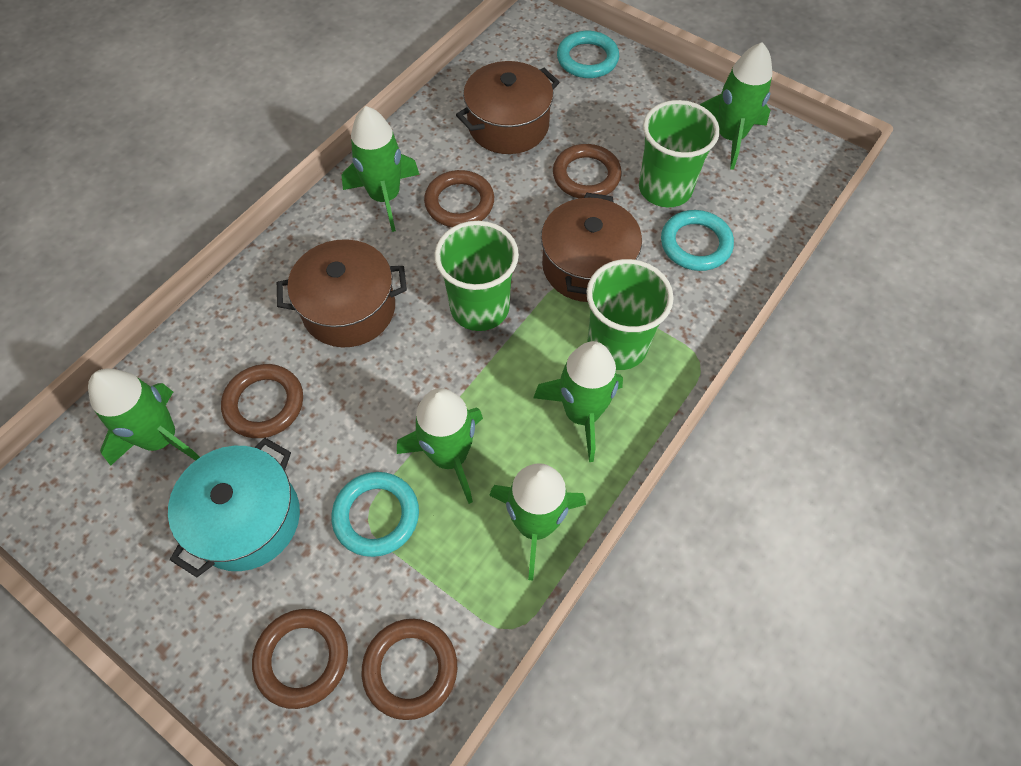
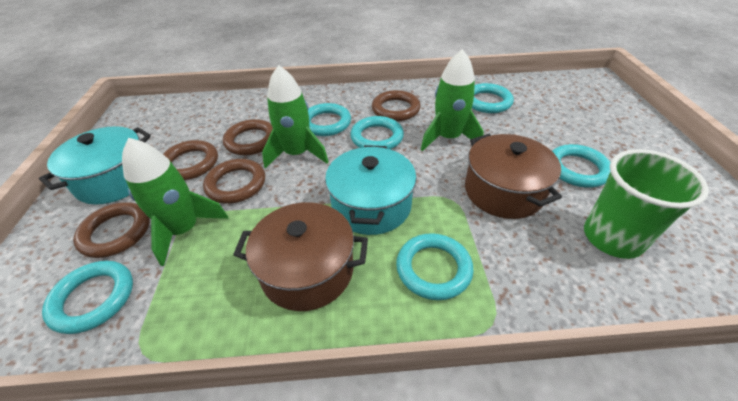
brown pot: [277,239,407,347] [456,61,559,154] [541,192,642,302] = 3 -> [233,202,368,311] [465,134,562,219] = 2
green cup: [434,221,519,331] [586,259,674,370] [639,100,720,207] = 3 -> [584,149,709,259] = 1
green rocket: [88,368,200,466] [342,106,420,232] [397,388,483,504] [489,463,586,581] [533,341,623,462] [700,42,772,170] = 6 -> [122,138,229,266] [262,65,328,169] [421,49,484,151] = 3
turquoise pot: [168,438,300,577] = 1 -> [39,126,151,205] [325,145,417,235] = 2
turquoise ring: [331,472,419,557] [557,31,619,78] [661,210,734,271] = 3 -> [42,261,133,334] [308,103,351,136] [350,116,404,149] [396,233,474,300] [472,83,514,113] [552,144,611,187] = 6

